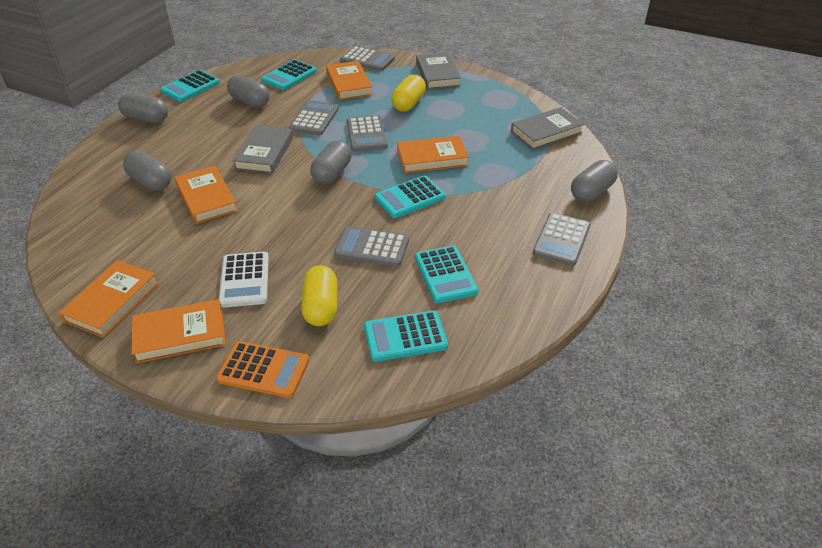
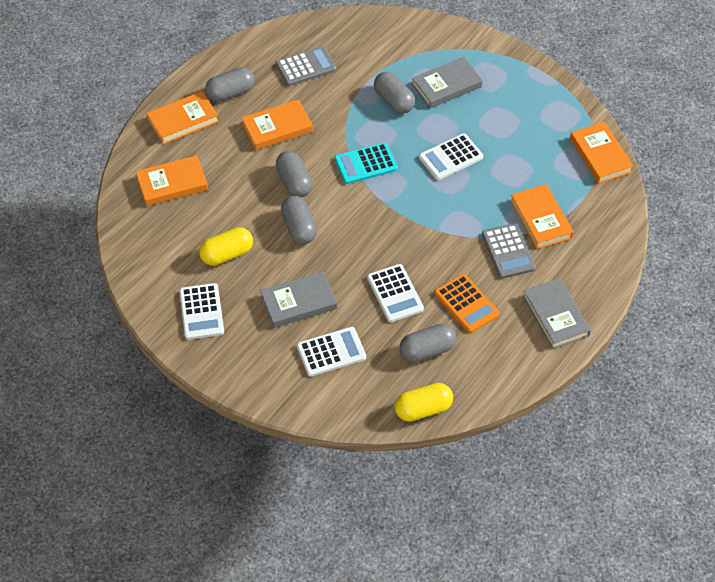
grey calculator: [289,100,339,135] [334,226,409,267] [340,46,395,71] [347,116,388,152] [533,213,590,266] = 5 -> [275,46,336,86] [482,223,535,279] = 2
turquoise calculator: [161,70,220,102] [261,59,317,90] [364,311,448,362] [374,176,446,218] [415,245,478,303] = 5 -> [334,142,398,184] = 1
white calculator: [219,252,269,308] = 1 -> [179,283,224,340] [297,327,366,377] [367,264,424,322] [419,133,483,180] = 4

